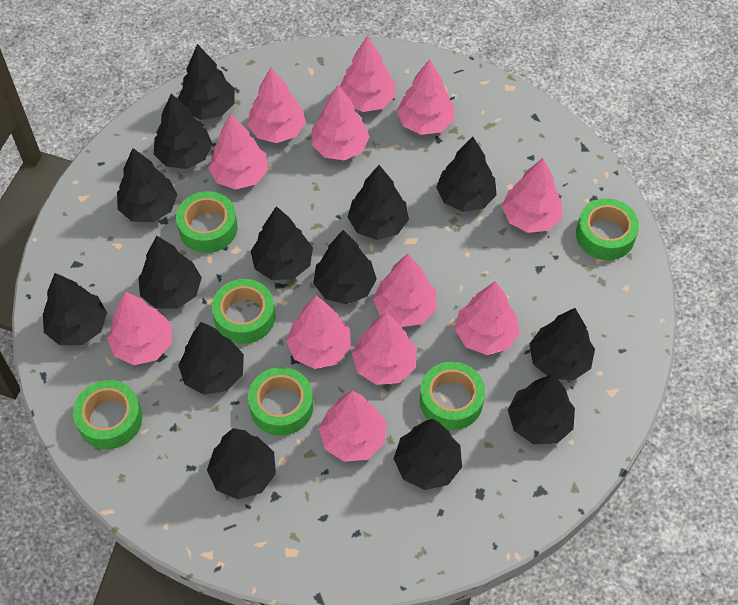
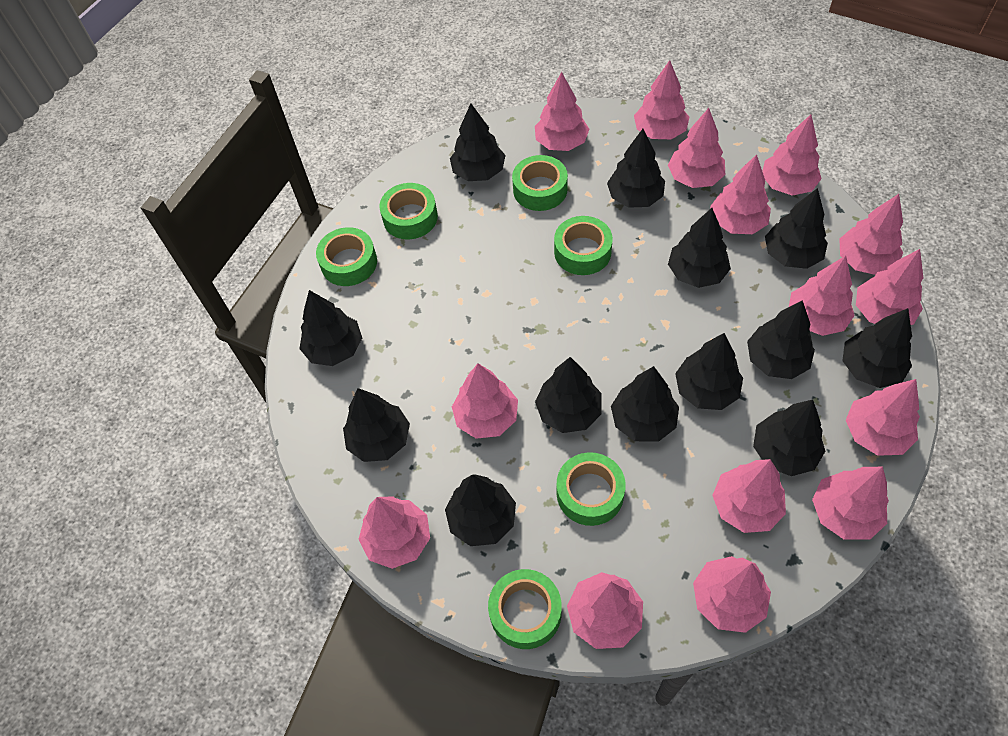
black tree: [43,273,107,345] [117,148,178,222] [138,236,202,309] [154,93,212,169] [178,44,235,120] [178,322,244,395] [207,428,276,499] [251,206,313,280] [313,230,377,304] [348,165,409,240] [394,419,462,490] [436,137,497,212] [508,374,575,444] [530,308,595,381] = 14 -> [300,290,362,366] [343,388,410,462] [445,474,516,546] [450,103,506,181] [535,357,602,433] [607,129,665,208] [611,366,679,442] [668,208,731,288] [675,333,743,410] [747,300,815,379] [753,399,825,476] [765,188,828,269] [842,308,912,388] = 13
pink tree: [107,292,172,365] [208,114,268,190] [247,68,306,143] [286,296,351,369] [311,85,370,160] [319,391,386,462] [340,36,395,112] [352,313,417,385] [373,254,436,327] [397,59,454,135] [455,281,520,355] [502,158,562,233] = 12 -> [358,497,430,569] [452,363,518,439] [535,72,589,151] [567,572,643,649] [634,60,689,139] [668,108,725,188] [693,556,771,633] [710,154,771,234] [712,459,786,533] [762,115,822,196] [789,256,855,336] [812,467,889,540] [839,194,903,275] [846,379,920,456] [856,249,923,325] = 15

